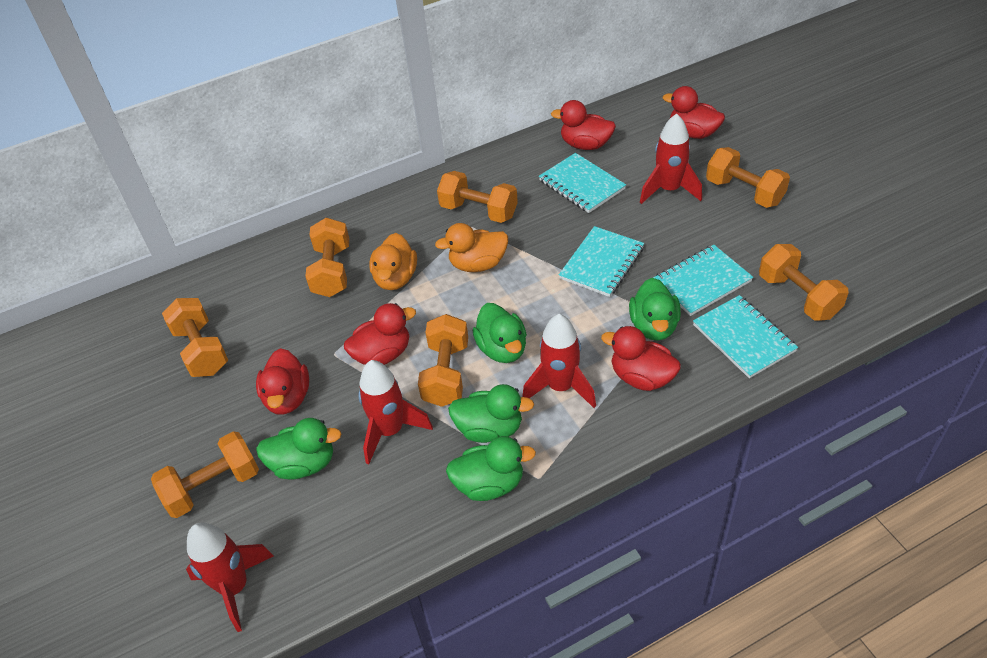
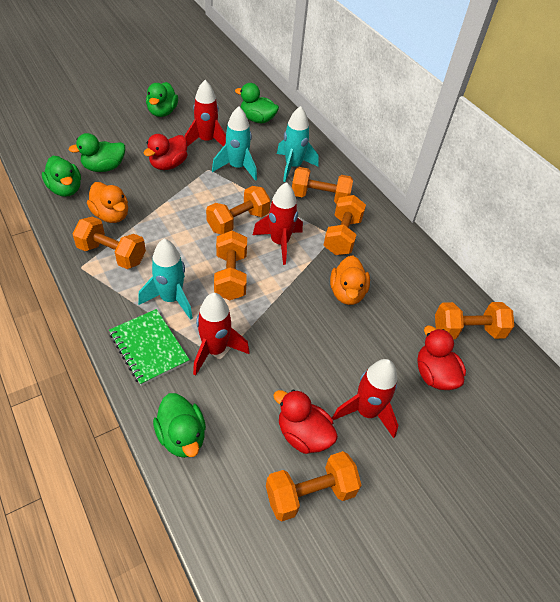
green notebook: none = 0 -> [109,309,190,386] = 1
red duck: [256,348,309,415] [344,303,416,365] [551,100,616,150] [601,326,681,391] [663,86,725,139] = 5 -> [143,134,188,170] [273,389,338,454] [417,326,466,390] = 3
turquoise notebook: [539,153,626,213] [559,226,644,297] [653,245,753,316] [693,295,798,378] = 4 -> none = 0
turquoise rocket: none = 0 -> [138,239,193,320] [212,106,257,181] [277,106,319,182] = 3

